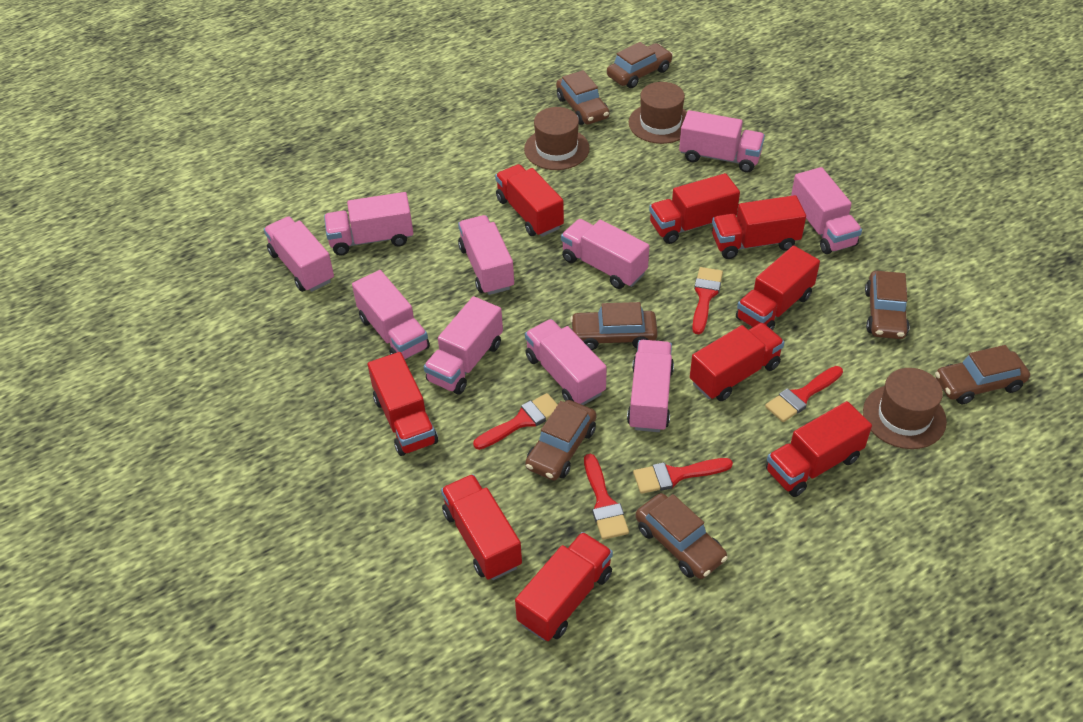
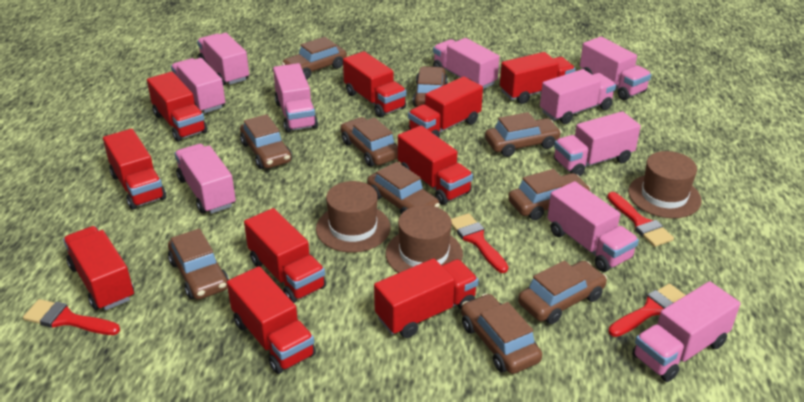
brown car: [525,400,596,480] [556,70,610,125] [570,302,658,350] [607,42,673,88] [636,493,728,579] [865,271,910,339] [935,345,1030,404] = 7 -> [168,229,229,300] [240,114,292,169] [281,37,347,80] [341,117,398,167] [367,162,440,214] [413,66,448,107] [461,294,542,374] [485,112,562,157] [508,169,591,220] [518,261,607,324] = 10
red brush: [473,393,558,450] [584,454,629,540] [633,458,733,494] [692,267,723,334] [765,366,843,422] = 5 -> [23,299,120,335] [451,213,508,273] [607,192,674,247] [608,283,686,337] = 4
red truck: [368,352,438,456] [441,474,522,580] [495,164,564,237] [515,532,613,641] [649,173,740,244] [690,323,785,401] [712,195,806,259] [736,246,820,331] [766,401,872,497] = 9 -> [63,226,134,310] [103,129,166,210] [147,72,207,142] [227,266,316,374] [244,208,326,303] [343,51,406,118] [374,258,478,338] [398,125,473,205] [408,76,483,138] [500,52,576,104] = 10

